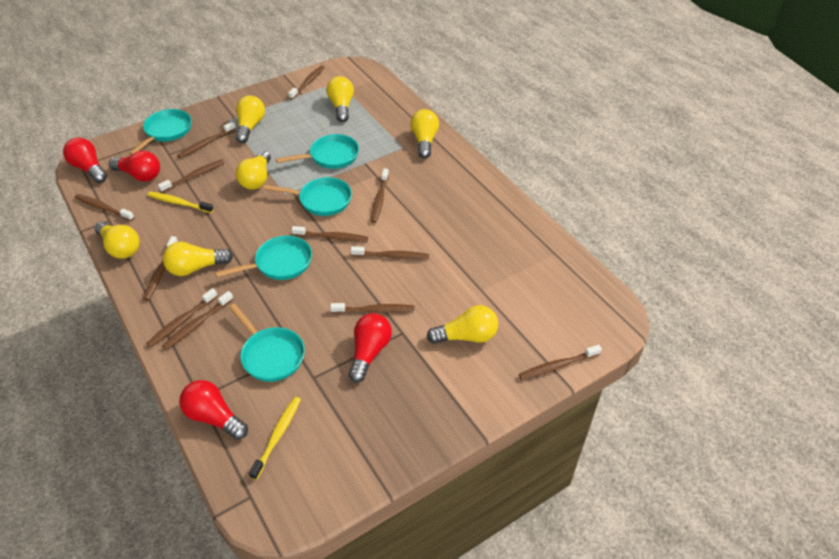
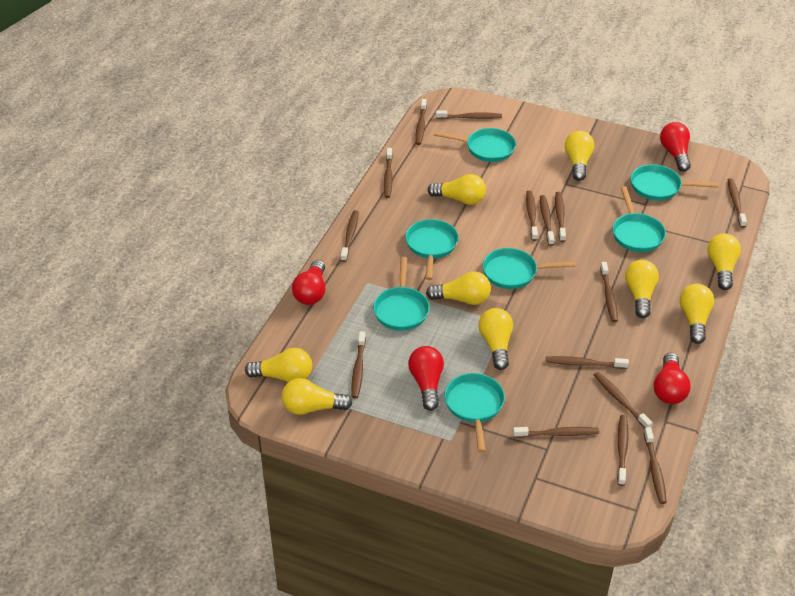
brown toothbrush: [74,194,134,221] [143,236,178,301] [146,288,218,347] [158,159,225,193] [162,291,233,350] [177,121,236,158] [288,66,325,100] [292,226,368,242] [330,303,415,314] [351,246,429,260] [371,169,389,223] [519,345,602,380] = 12 -> [341,210,359,262] [351,331,366,398] [384,148,393,198] [415,99,427,145] [436,110,502,119] [513,427,599,438] [526,191,538,241] [540,195,555,246] [546,356,629,369] [555,192,566,242] [594,372,653,428] [600,262,618,322] [617,415,629,486] [644,427,667,504] [728,178,747,228] = 15
turquoise pan: [129,109,191,155] [215,236,312,280] [229,303,305,382] [263,177,352,216] [276,134,359,169] = 5 -> [373,257,430,331] [405,219,459,280] [434,128,516,162] [444,373,505,453] [482,248,576,289] [613,186,666,252] [631,164,718,201] = 7
yellow light bulb: [94,221,140,259] [163,242,233,276] [235,95,265,143] [236,150,271,190] [327,76,354,122] [410,109,439,158] [427,305,498,344] = 7 -> [245,348,312,382] [282,378,352,415] [426,271,491,305] [427,174,486,205] [479,308,513,370] [565,131,594,181] [625,260,659,318] [680,284,714,344] [707,233,741,290] = 9
yellow toothbrush: [148,191,214,213] [249,397,301,480] = 2 -> none = 0

